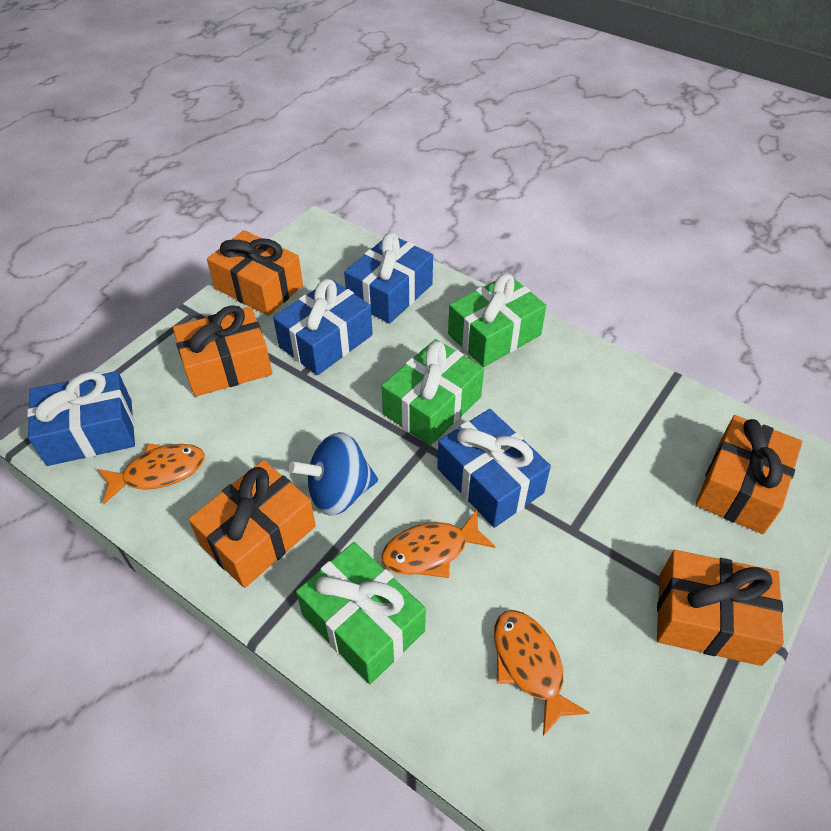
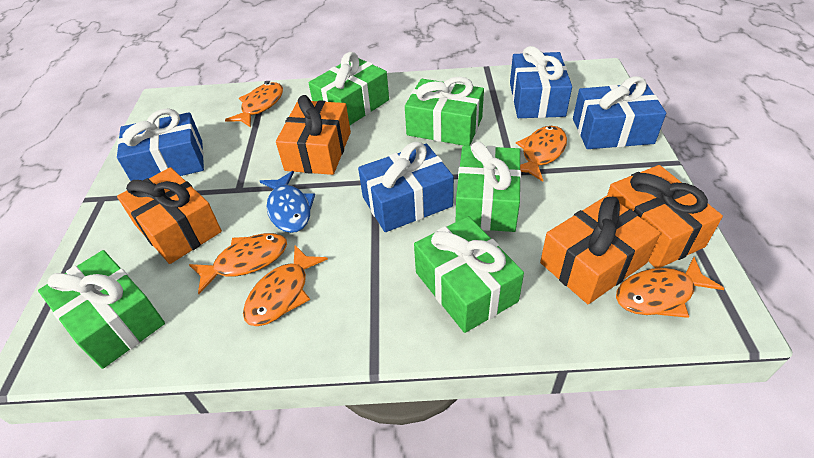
blue fish: none = 0 -> [260,171,315,233] = 1
blue spinning top: [289,432,378,516] = 1 -> none = 0
green gift: [296,542,426,684] [382,339,484,446] [448,274,546,367] = 3 -> [38,250,165,369] [309,52,389,125] [405,76,484,146] [414,216,524,333] [456,142,521,232] = 5
orange fish: [97,444,205,505] [381,510,495,578] [494,610,590,736] = 3 -> [189,233,287,294] [225,82,283,128] [243,245,328,326] [516,126,567,182] [616,257,725,318] = 5
orange gift: [173,305,272,397] [188,460,316,588] [207,230,303,316] [657,550,784,666] [695,415,802,534] = 5 -> [117,167,222,264] [276,95,351,175] [540,195,661,304] [607,165,723,268] = 4

